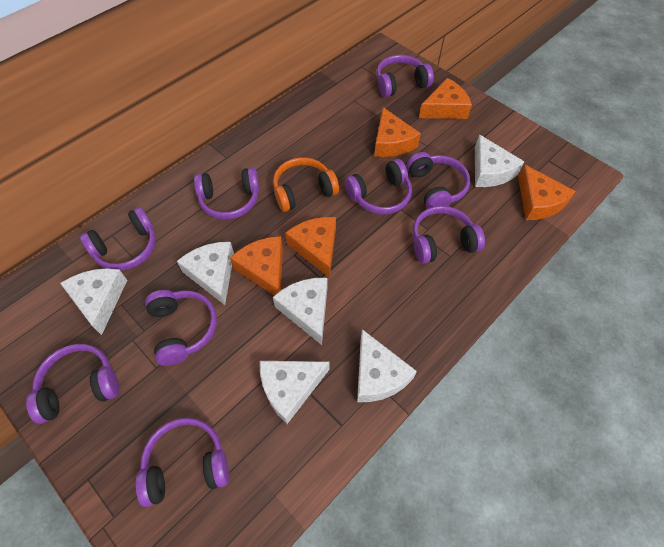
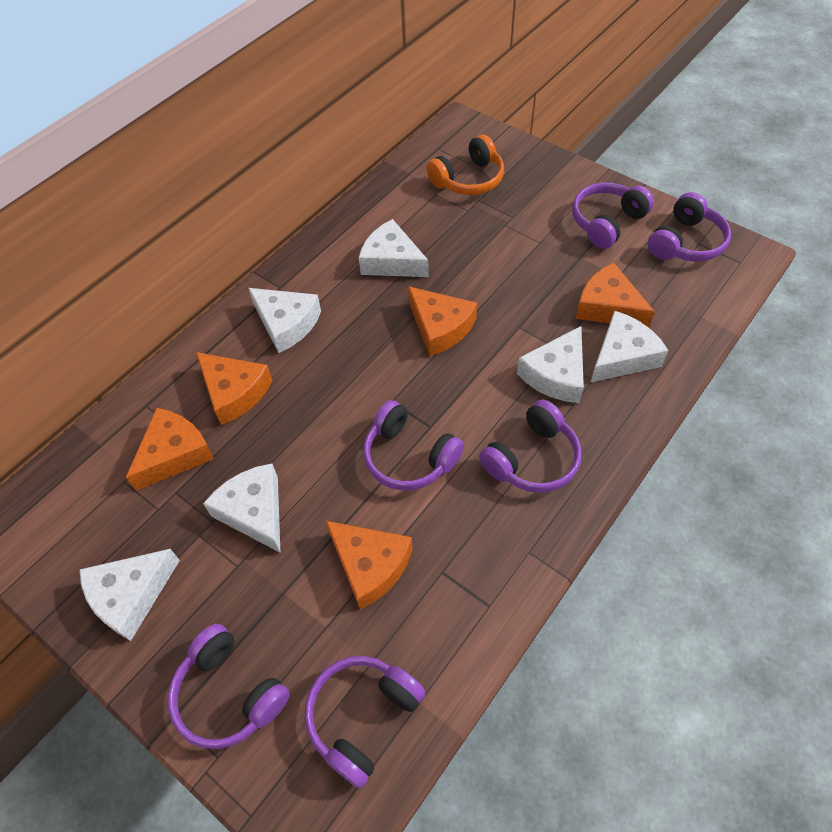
purple headphones: [26,344,119,424] [80,207,156,271] [136,418,229,507] [145,290,217,366] [194,168,259,220] [345,159,412,215] [376,55,434,97] [407,152,470,209] [413,206,485,264] = 9 -> [168,624,290,749] [305,656,426,788] [363,400,464,491] [479,399,582,493] [572,182,654,249] [648,192,731,262] = 6

